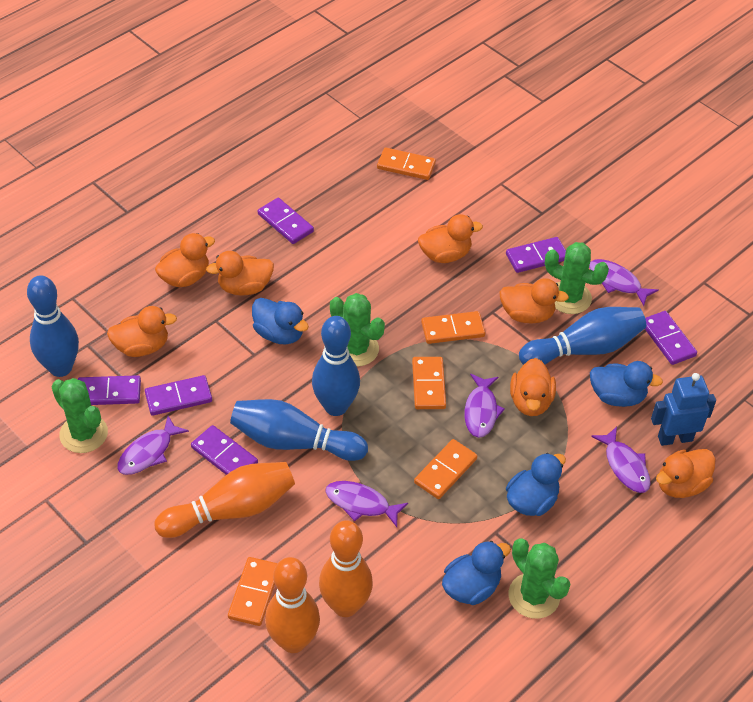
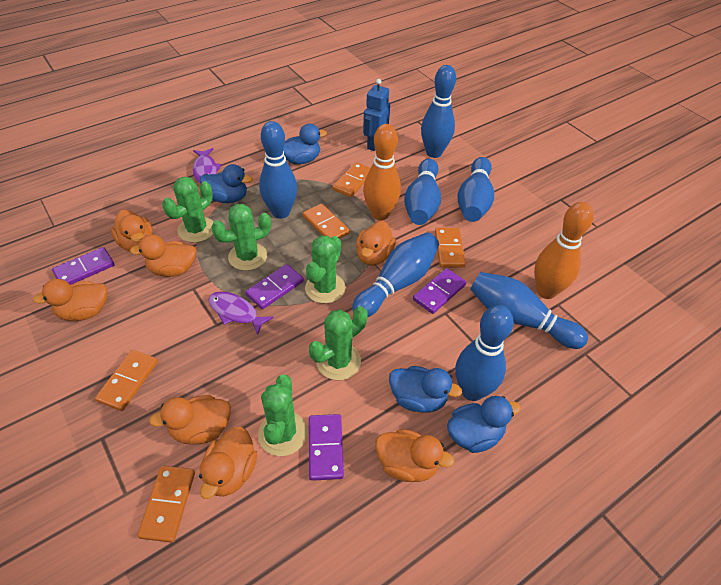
blue bowling pin: [27,275,79,377] [230,399,368,461] [312,316,360,416] [519,307,646,365] = 4 -> [259,121,297,219] [352,232,439,317] [404,158,441,225] [421,65,456,158] [456,305,514,401] [457,157,494,222] [470,272,588,349] = 7
green cactus: [52,378,108,453] [330,293,385,367] [509,538,570,619] [545,242,609,314] = 4 -> [162,177,214,243] [211,204,271,271] [258,375,307,456] [305,236,345,304] [309,306,368,380] = 5
orange bowling pin: [154,462,295,538] [265,557,320,653] [319,520,373,617] = 3 -> [363,124,401,220] [534,202,594,299] = 2
purple domino: [78,375,141,405] [145,375,212,416] [191,425,258,475] [258,198,314,244] [506,237,566,273] [645,311,697,365] = 6 -> [52,247,115,285] [246,264,304,309] [309,414,344,481] [413,268,466,314] = 4
purple fish: [117,416,189,475] [325,481,408,527] [464,374,505,438] [589,259,658,306] [591,427,651,493] = 5 -> [193,148,222,183] [208,291,274,335] = 2

